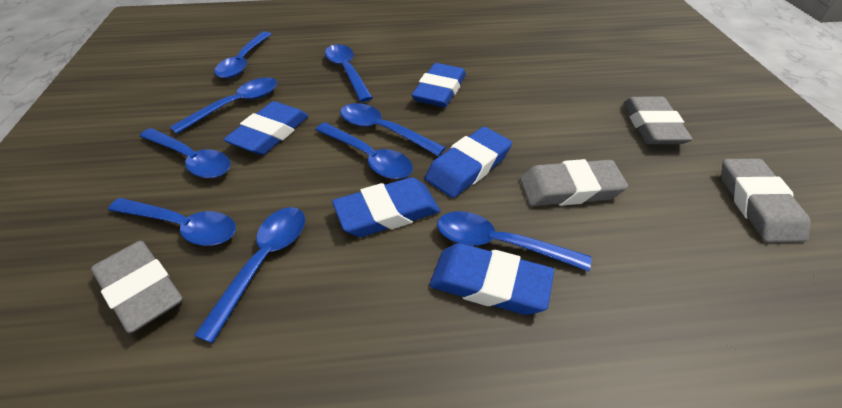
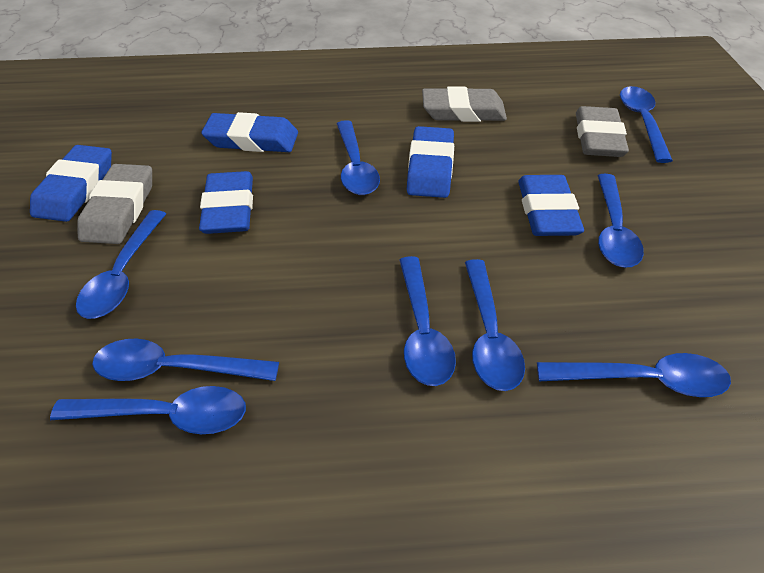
grey eraser: [91,241,183,333] [520,159,628,206] [624,97,693,144] [721,159,811,243] = 4 -> [77,164,152,244] [422,87,507,122] [576,106,629,157] = 3

